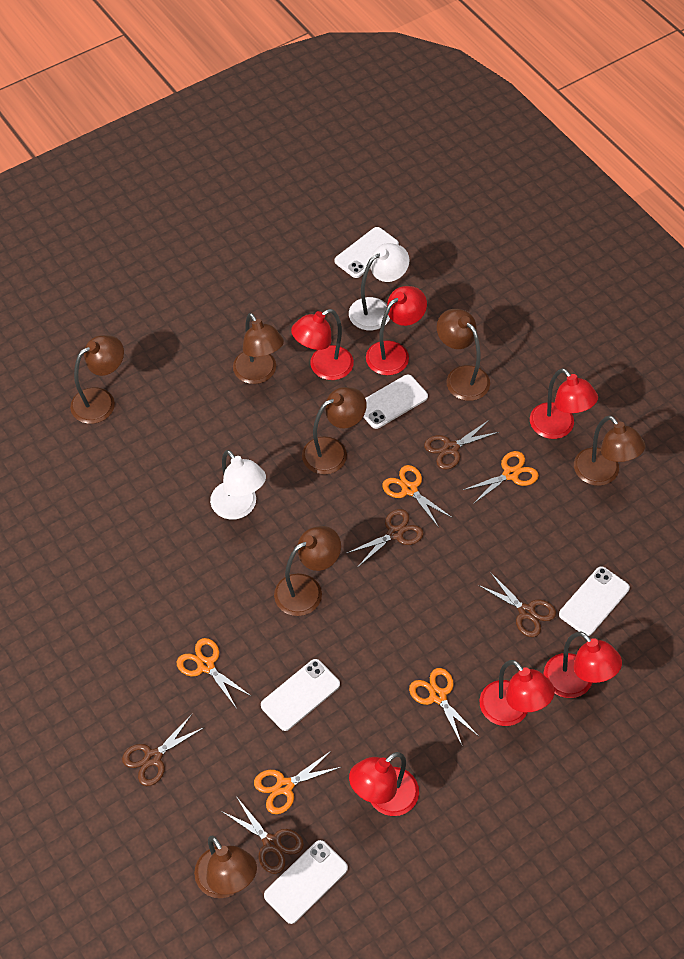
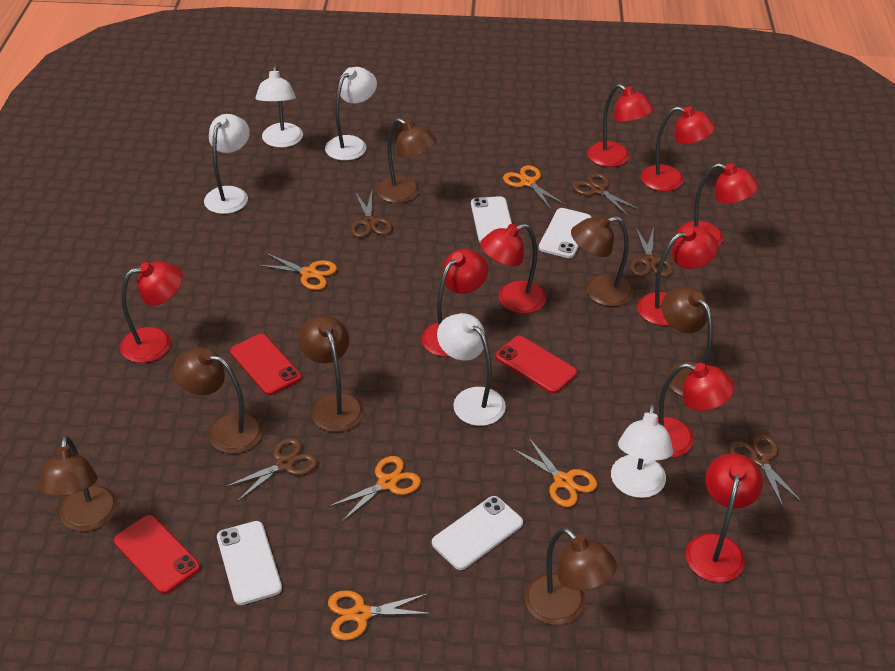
red lamp: [291,309,354,380] [349,752,419,816] [366,286,427,375] [480,660,555,726] [530,368,598,439] [544,631,622,698] = 6 -> [120,261,183,363] [422,249,488,357] [480,224,546,314] [588,84,654,167] [637,227,718,326] [641,106,715,191] [658,363,735,458] [678,163,759,246] [686,453,763,583] = 9
red phone: none = 0 -> [114,515,200,594] [230,334,301,395] [495,336,577,394] = 3
white lamp: [210,450,266,520] [349,243,410,331] = 2 -> [204,114,250,214] [255,66,303,148] [325,67,377,161] [437,313,506,426] [611,403,673,498] = 5
white phone: [261,659,340,731] [264,840,348,924] [334,227,399,278] [363,375,428,429] [559,566,630,636] = 5 -> [217,521,282,605] [432,496,523,570] [471,196,512,242] [539,208,591,258] = 4

